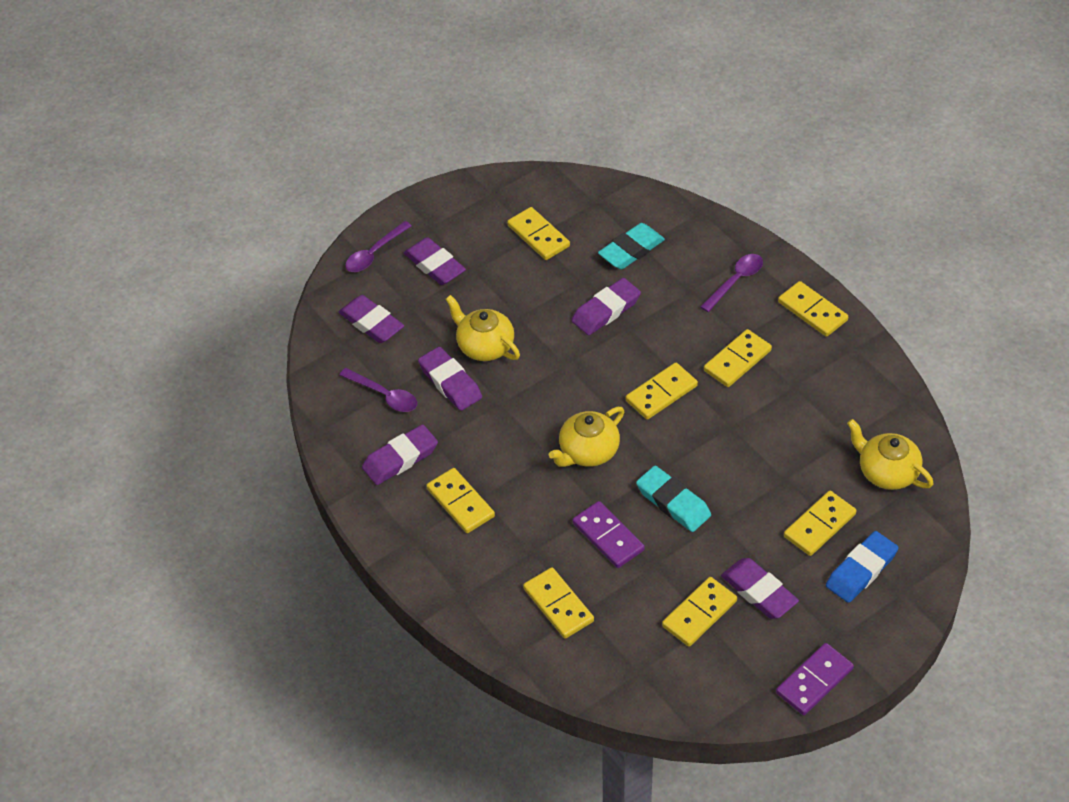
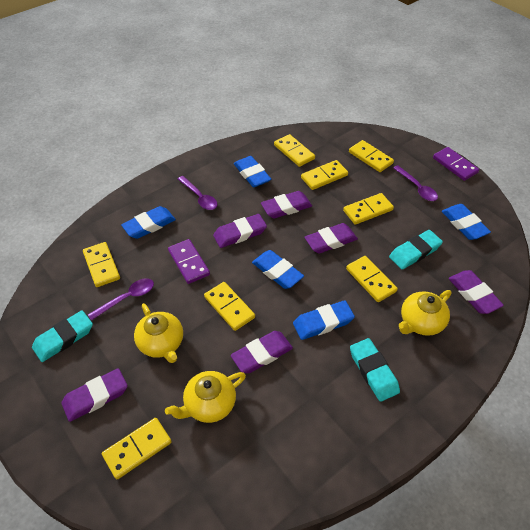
blue eraser: [826,531,898,603] = 1 -> [121,206,176,239] [234,156,271,187] [252,250,304,289] [293,300,355,340] [442,204,491,240] = 5
turquoise eraser: [598,223,665,269] [636,466,711,532] = 2 -> [32,310,93,362] [350,338,400,402] [389,230,443,269] = 3

